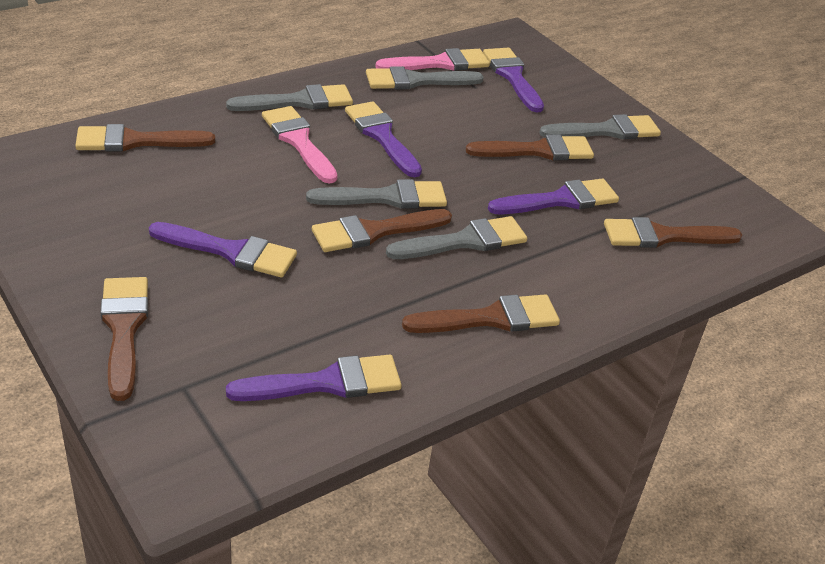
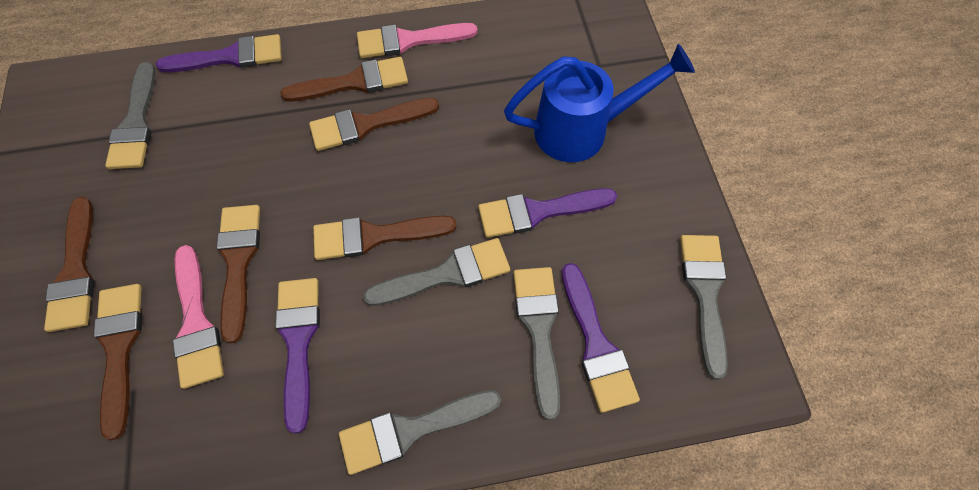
blue watering can: none = 0 -> [504,44,695,162] = 1
purple brush: [149,222,297,277] [226,355,402,401] [345,101,422,177] [483,48,544,113] [488,178,619,214] = 5 -> [156,34,282,73] [275,278,320,434] [478,188,617,238] [562,263,640,413] = 4

